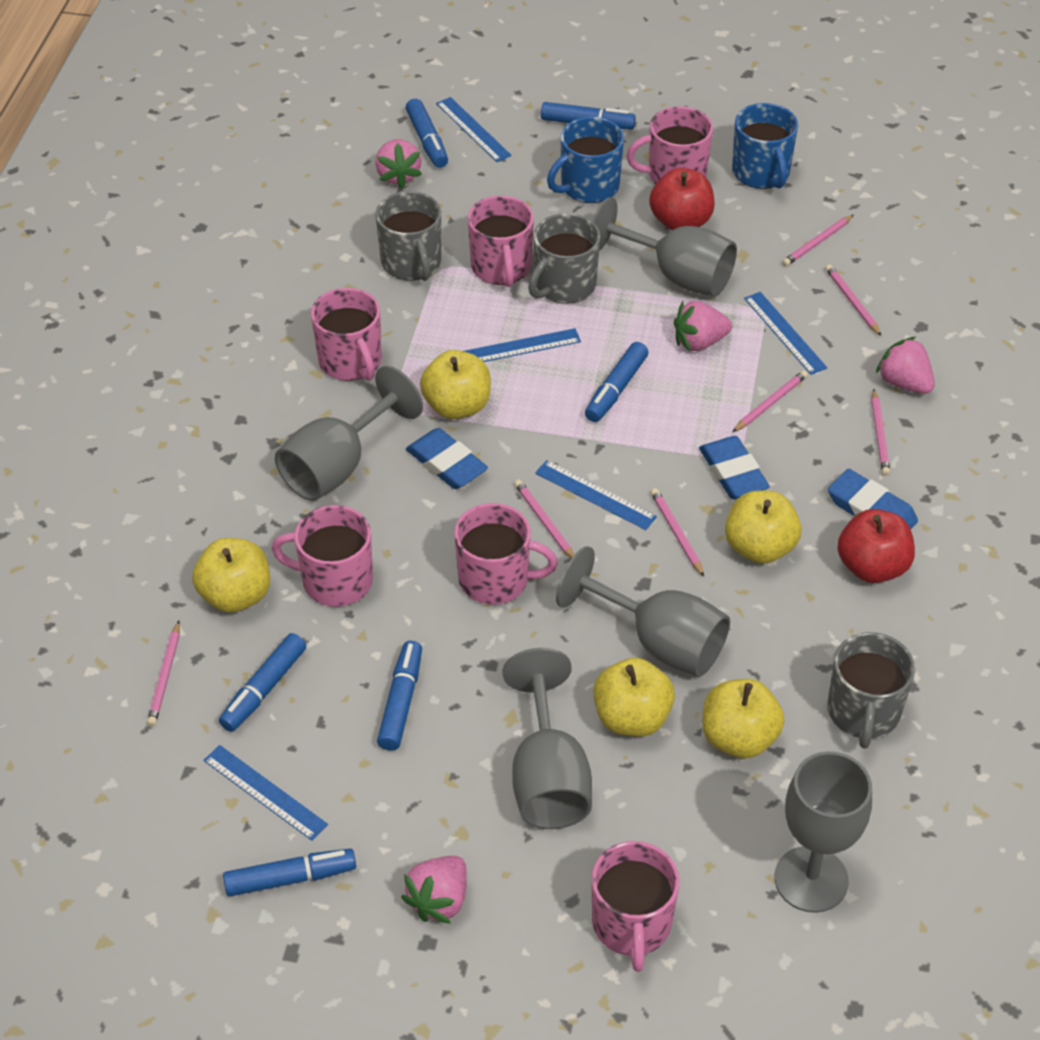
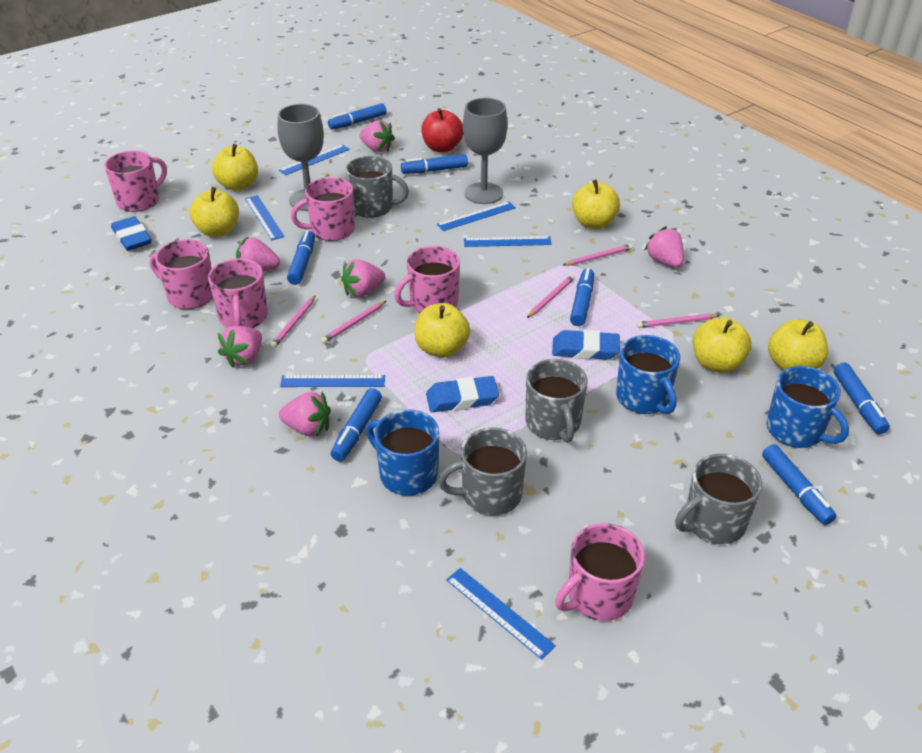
blue marker: [219,633,306,732] [223,849,356,897] [377,641,422,751] [406,99,448,168] [541,102,636,129] [585,342,649,422] = 6 -> [287,230,315,285] [328,103,387,130] [331,388,382,461] [401,154,468,174] [570,268,594,326] [762,444,837,525] [834,362,890,434] = 7
blue mug: [547,117,624,203] [732,103,798,189] = 2 -> [366,409,439,496] [616,335,680,414] [767,366,849,448] = 3
blue ruler: [203,745,328,841] [436,97,512,162] [464,328,581,362] [535,460,657,530] [744,292,827,375] = 5 -> [245,195,285,240] [279,145,350,175] [280,375,385,387] [437,201,516,231] [446,568,556,660] [464,236,552,247] = 6
grey goblet: [275,366,423,501] [503,648,592,829] [556,546,730,677] [592,197,737,296] [775,751,872,913] = 5 -> [278,104,324,211] [463,98,508,204] = 2
grey mug: [376,191,441,281] [528,213,600,304] [827,632,915,749] = 3 -> [346,156,409,218] [438,428,527,516] [526,359,587,443] [675,454,762,544] = 4
pink pencil: [147,621,180,726] [514,480,574,559] [651,488,704,577] [732,370,808,432] [782,215,853,266] [825,264,881,336] [872,389,890,476] = 7 -> [270,295,316,348] [321,301,386,343] [527,275,575,318] [563,244,633,266] [637,314,720,328] = 5
pink strawberry: [375,139,422,188] [401,856,467,924] [674,301,732,352] [876,336,935,394] = 4 -> [218,326,262,368] [236,236,280,272] [279,392,331,437] [341,259,385,297] [360,120,395,152] [644,226,684,267] = 6
red apple: [649,168,715,230] [837,509,915,583] = 2 -> [421,108,463,153] = 1
yellow apple: [192,538,270,613] [420,350,491,419] [593,658,675,737] [702,679,784,758] [725,491,802,564] = 5 -> [190,187,239,237] [212,144,258,191] [414,303,470,358] [572,179,620,229] [693,317,751,373] [768,319,828,370] = 6

